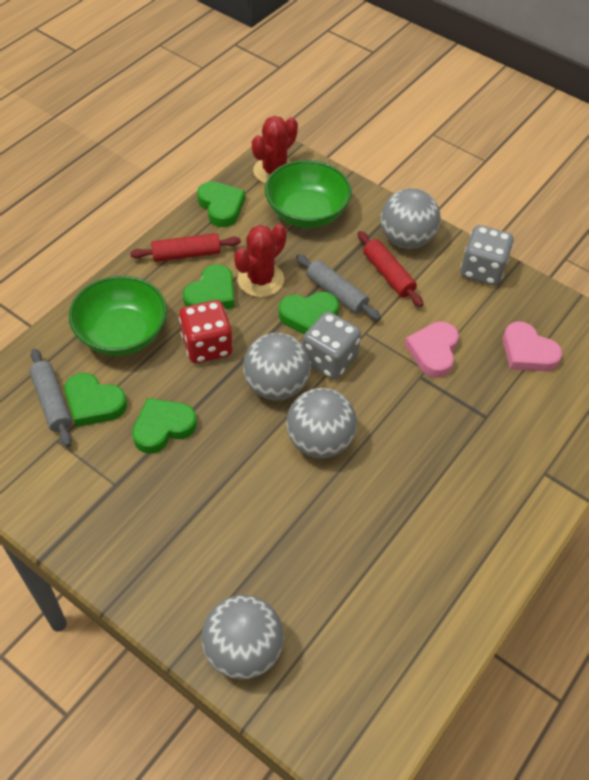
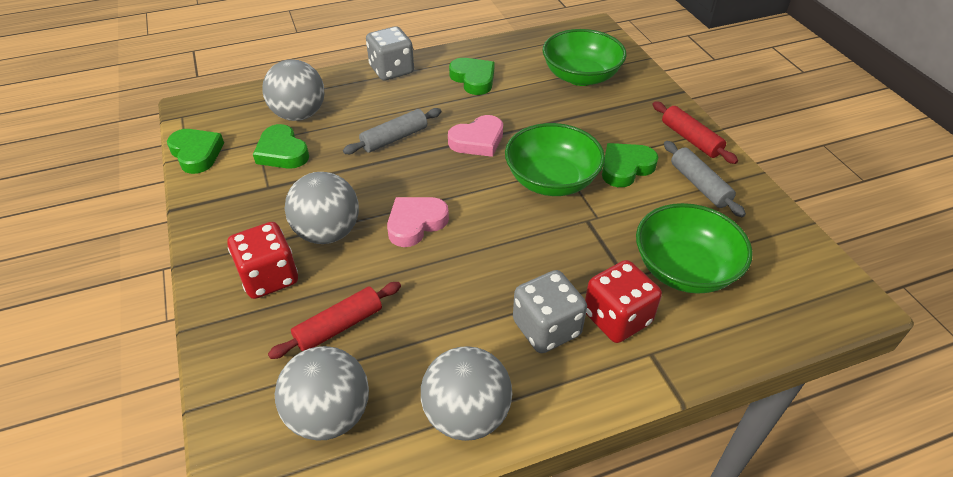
green bowl: [69,276,167,356] [265,160,352,228] = 2 -> [505,123,605,196] [543,29,627,86] [636,203,753,294] = 3
green heart: [64,373,127,427] [132,398,197,454] [183,264,234,309] [197,181,245,227] [279,292,339,334] = 5 -> [167,129,224,174] [253,124,309,169] [449,58,495,95] [602,143,658,187] = 4
red cactus: [234,224,287,297] [252,116,298,184] = 2 -> none = 0
red dice: [179,300,233,363] = 1 -> [228,222,298,299] [585,260,662,343] = 2

